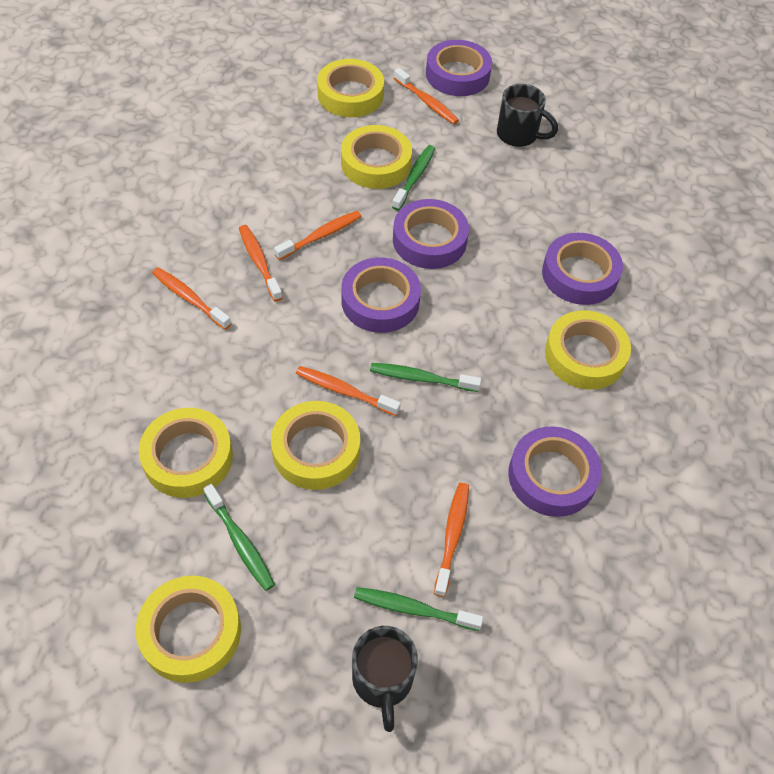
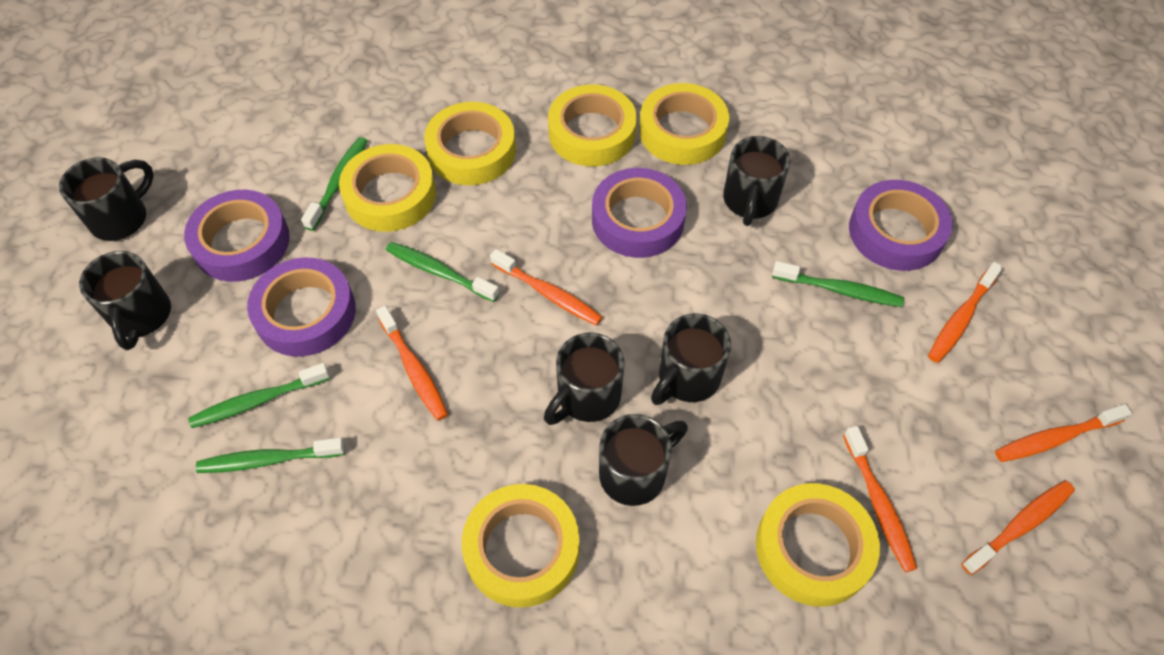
black mug: [352,626,418,732] [497,84,558,147] = 2 -> [59,157,154,241] [79,251,171,350] [544,332,624,425] [599,414,688,506] [651,313,731,405] [723,136,790,226] = 6
green toothbrush: [203,484,275,591] [354,587,483,631] [370,363,481,392] [392,145,435,211] = 4 -> [188,363,330,428] [196,438,345,473] [301,137,368,231] [386,242,499,302] [772,261,904,307] = 5
purple tape: [341,257,421,333] [393,199,469,269] [426,40,492,96] [508,426,602,517] [542,233,623,305] = 5 -> [184,190,290,282] [247,258,356,357] [592,168,687,258] [849,180,953,271] = 4

